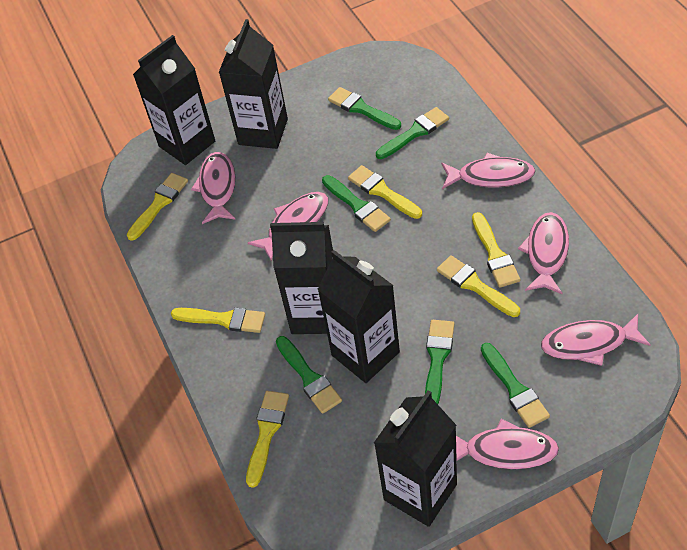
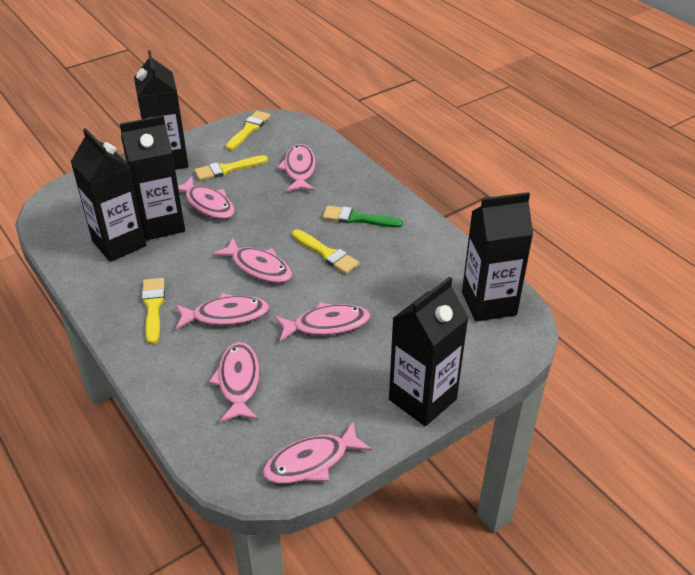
green brush: [276,336,342,414] [322,175,391,232] [328,87,401,130] [376,107,449,159] [425,320,454,404] [481,343,550,428] = 6 -> [323,206,403,228] = 1
pink fish: [191,152,236,224] [248,192,328,262] [441,153,535,189] [456,419,559,469] [518,212,569,294] [541,314,651,366] = 6 -> [175,293,270,330] [178,177,235,219] [209,342,260,423] [212,238,292,283] [263,422,372,484] [275,302,370,342] [277,144,316,192] = 7
yellow brush: [127,173,188,241] [171,308,265,333] [246,391,289,488] [348,165,422,219] [437,255,520,317] [472,212,521,288] = 6 -> [142,278,165,344] [194,155,268,181] [226,111,271,150] [292,229,359,274] = 4

